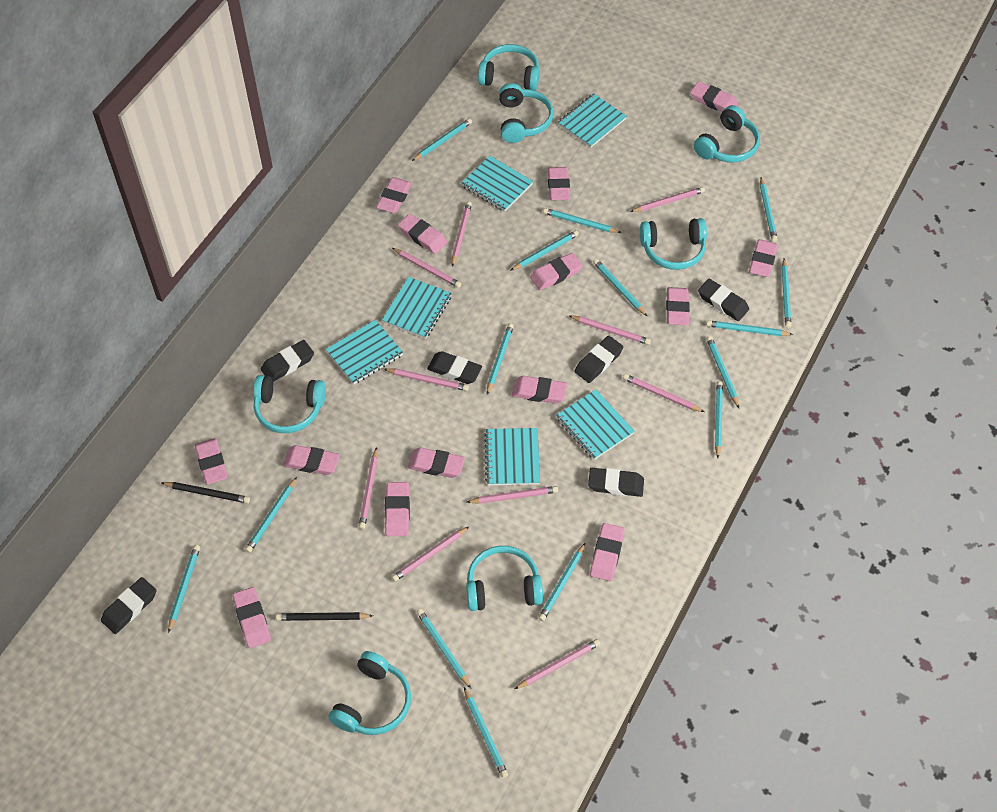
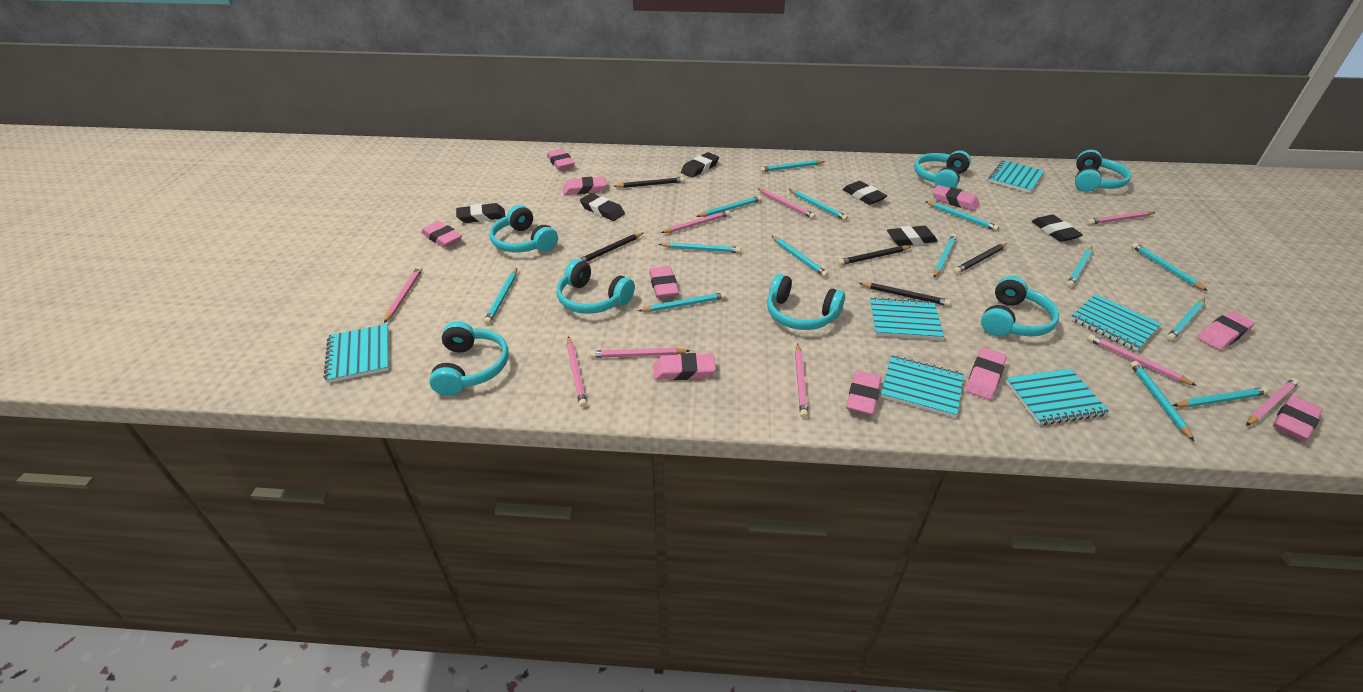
black pencil: [162,482,250,503] [276,612,373,621] = 2 -> [580,233,643,262] [614,177,685,188] [838,246,912,265] [859,282,951,306] [954,243,1007,274] = 5
pink eraser: [195,438,228,484] [232,587,271,648] [283,445,340,475] [376,177,412,213] [385,482,410,536] [398,214,447,254] [408,448,465,478] [512,376,567,404] [530,253,583,291] [548,167,570,200] [590,523,625,581] [666,287,690,325] [690,81,738,112] [749,239,778,277] = 14 -> [421,221,462,248] [547,149,575,170] [563,177,607,195] [649,266,679,298] [654,353,716,380] [846,370,881,415] [932,185,980,211] [966,348,1007,400] [1197,311,1255,350] [1273,395,1323,441] = 10
pink pencil: [359,447,378,529] [384,368,469,391] [392,248,461,288] [392,526,470,582] [452,201,472,267] [467,486,558,504] [515,639,600,689] [569,315,651,345] [623,374,704,412] [630,187,705,212] = 10 -> [384,266,422,323] [567,337,587,407] [590,348,690,358] [661,210,730,233] [758,188,816,219] [795,343,808,418] [1087,334,1197,386] [1088,211,1155,225] [1246,378,1299,426] = 9
turquoise pencil: [168,545,200,633] [245,477,297,553] [412,118,472,161] [417,609,471,688] [464,687,508,778] [487,323,514,395] [510,230,579,271] [538,543,585,621] [543,208,622,233] [593,259,647,316] [706,320,793,336] [706,336,739,408] [715,381,723,458] [760,177,777,242] [782,258,791,328] = 15 -> [484,268,517,324] [638,292,726,312] [659,242,741,253] [696,196,762,217] [760,160,825,172] [772,236,828,277] [789,189,848,221] [925,201,999,231] [934,234,957,278] [1066,246,1093,287] [1130,361,1194,441] [1131,243,1208,291] [1167,298,1205,341] [1172,387,1269,408] = 14

